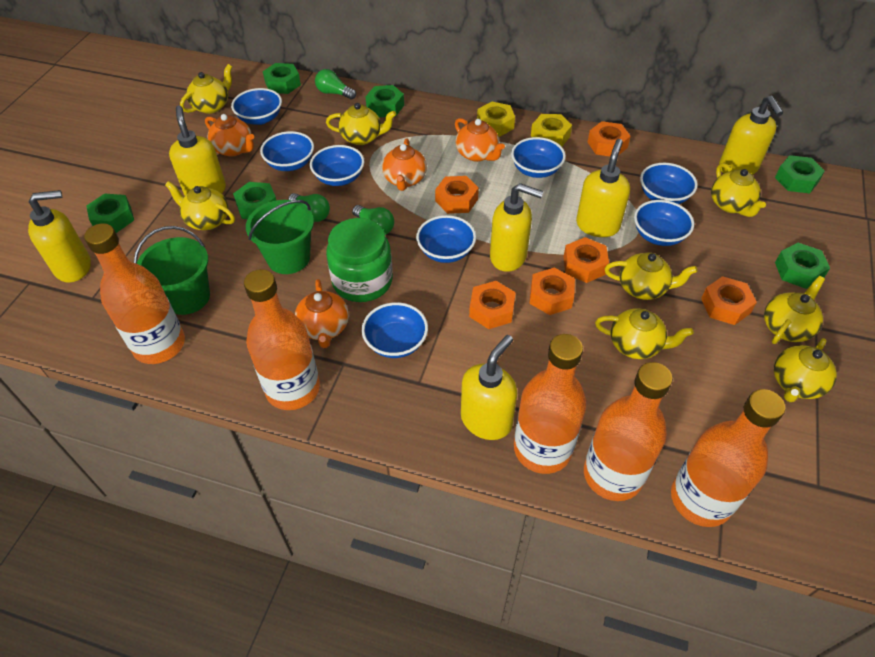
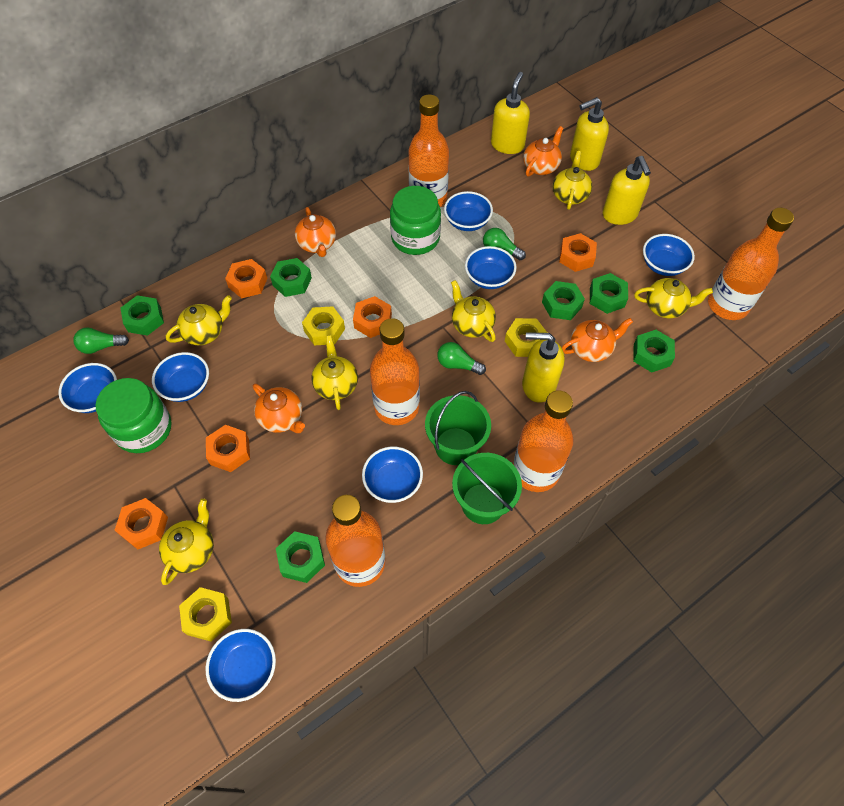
blue bowl: [231,88,282,125] [260,131,314,171] [310,145,364,186] [362,302,428,358] [416,215,476,263] [511,137,566,178] [634,200,694,246] [640,163,698,204] = 8 -> [58,363,117,413] [152,352,209,402] [205,629,276,702] [362,446,423,503] [444,191,493,231] [465,246,517,289] [643,234,695,276] = 7
green jar: [326,218,393,302] = 1 -> [95,378,171,453] [390,186,441,255] = 2
orange nut: [435,176,479,214] [469,281,516,329] [529,267,575,315] [563,237,609,283] [588,121,631,156] [701,276,757,325] = 6 -> [115,498,168,550] [206,425,250,472] [225,259,267,298] [353,296,392,338] [559,233,597,272] = 5
yellow nut: [477,102,515,137] [531,114,572,147] = 2 -> [179,587,232,642] [302,306,345,345] [505,318,547,357] = 3
yellow soap dispenser: [28,190,91,282] [169,106,226,196] [461,335,517,440] [490,183,544,272] [576,139,630,237] [719,96,783,175] = 6 -> [491,72,530,154] [522,332,565,403] [570,97,609,171] [603,156,651,225] = 4
yellow teapot: [165,181,235,230] [180,64,232,114] [326,103,396,145] [595,308,693,359] [605,252,697,300] [711,163,766,217] [764,276,825,344] [774,338,837,402] = 8 -> [159,499,214,585] [166,295,232,345] [311,335,358,410] [451,280,496,342] [553,151,592,210] [634,278,713,318] = 6

